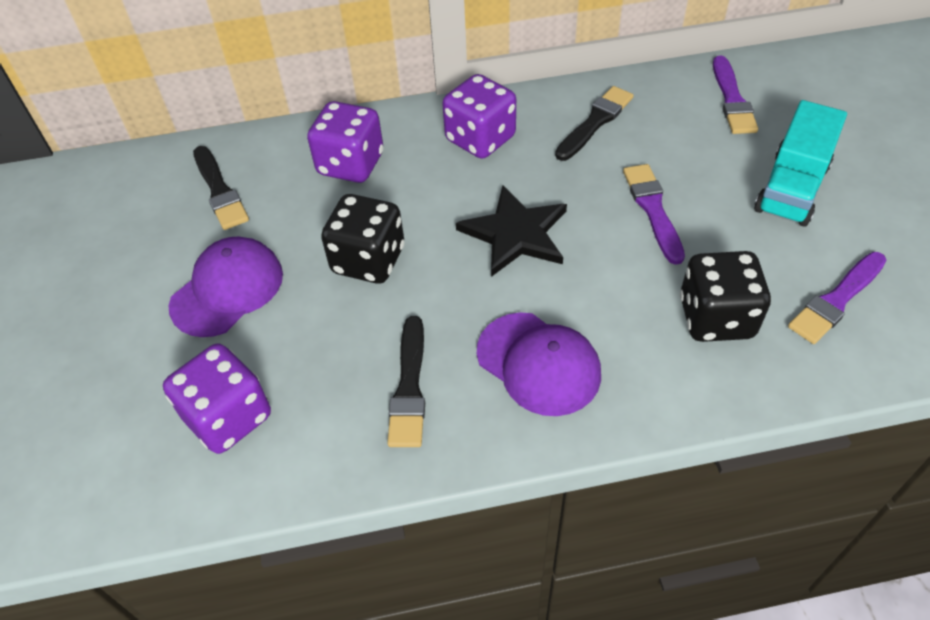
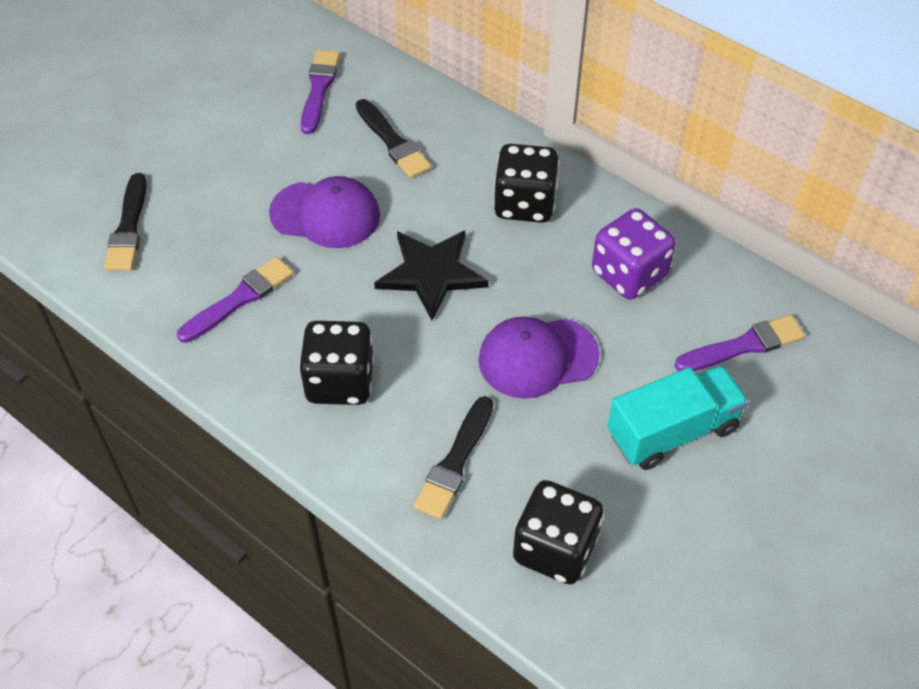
black dice: [321,194,404,284] [680,251,771,342] = 2 -> [299,321,374,405] [493,144,559,223] [513,480,603,584] = 3
purple dice: [163,343,271,454] [307,101,383,183] [442,74,516,159] = 3 -> [592,208,676,300] = 1

